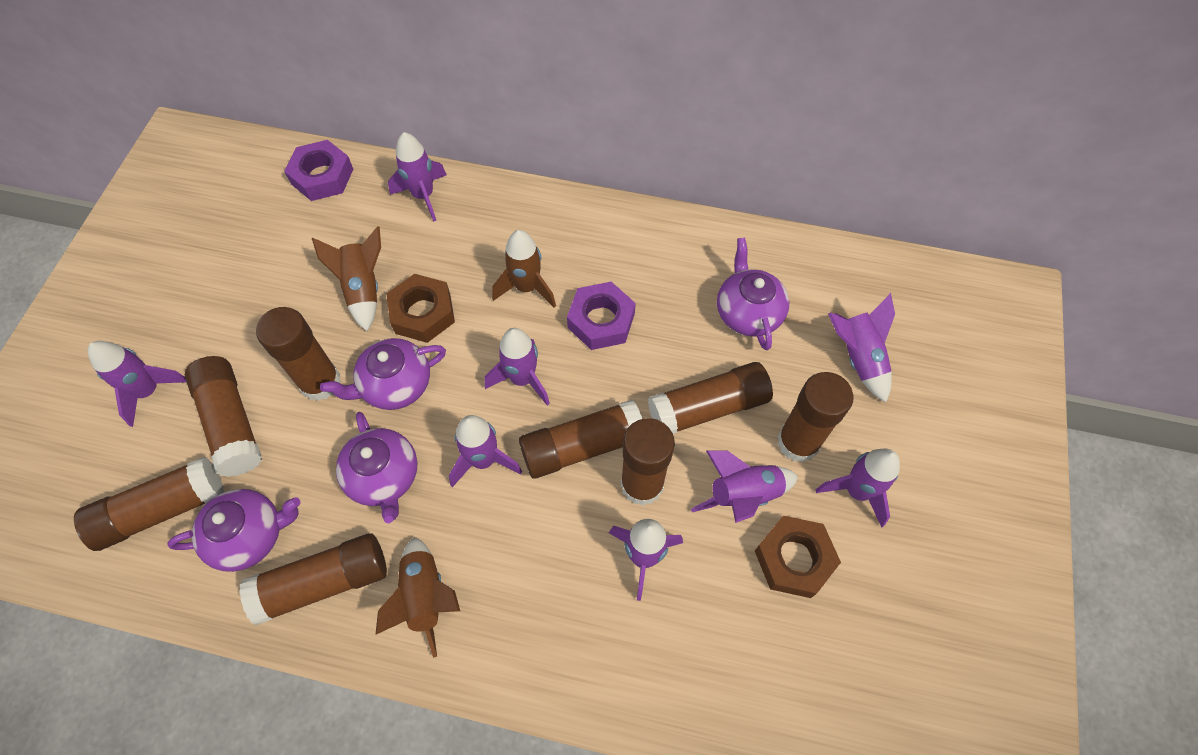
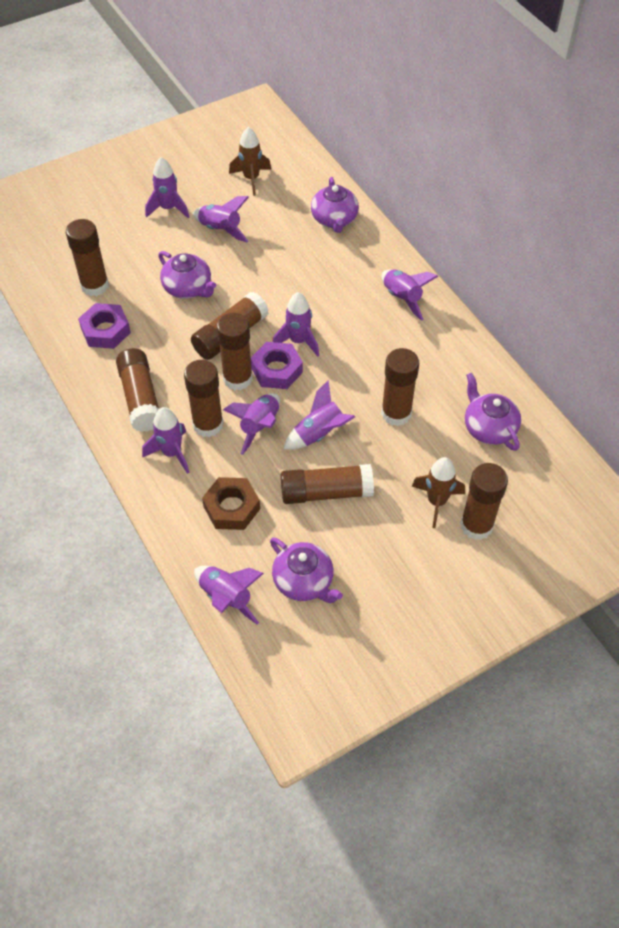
brown nut: [386,274,455,343] [755,516,841,598] = 2 -> [202,477,260,530] = 1
brown rocket: [312,226,381,331] [375,537,460,658] [492,230,556,308] = 3 -> [229,127,271,196] [412,457,465,528] = 2

